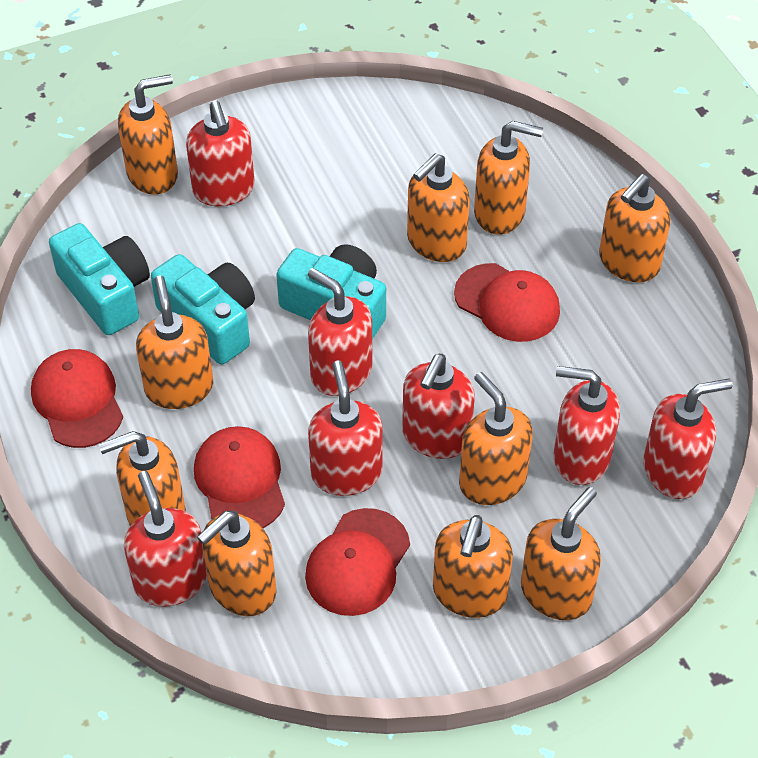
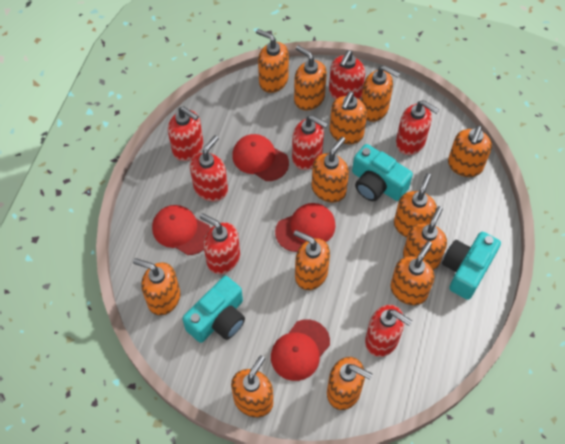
orange soap dispenser: [99,431,186,526] [118,74,178,195] [136,275,213,409] [197,511,276,616] [407,153,470,262] [433,515,513,618] [459,372,533,505] [474,121,543,235] [521,487,601,620] [599,174,671,282] = 10 -> [133,258,180,315] [231,356,273,417] [256,29,289,93] [294,45,327,111] [294,230,330,290] [312,137,349,203] [327,357,373,410] [330,92,367,144] [361,65,400,122] [390,241,434,305] [394,173,437,238] [403,206,447,270] [448,125,492,177] = 13

